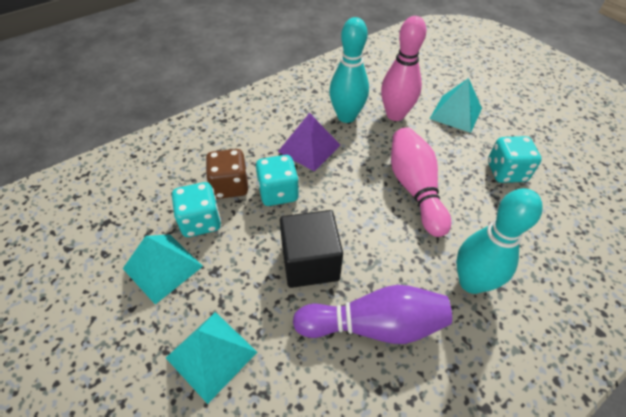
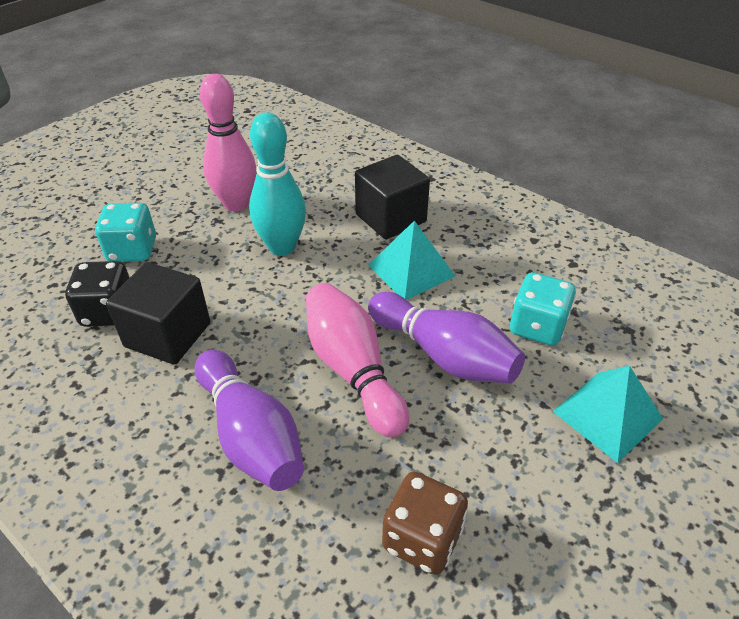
black cube: [280,210,343,288] = 1 -> [106,262,210,365] [355,155,430,240] = 2
black dice: none = 0 -> [65,261,130,327] = 1
purple bowling pin: [293,285,452,344] = 1 -> [195,350,304,491] [368,292,525,383] = 2
purple pyramid: [278,113,340,172] = 1 -> none = 0
turquoise bowling pin: [329,17,369,123] [456,188,543,294] = 2 -> [249,112,306,256] = 1
turquoise dice: [172,182,221,237] [256,155,299,206] [488,136,542,183] = 3 -> [95,203,156,262] [510,272,576,346] = 2
turquoise pyramid: [123,234,203,305] [166,312,257,404] [430,78,482,133] = 3 -> [368,220,455,300] [552,366,663,463] = 2

